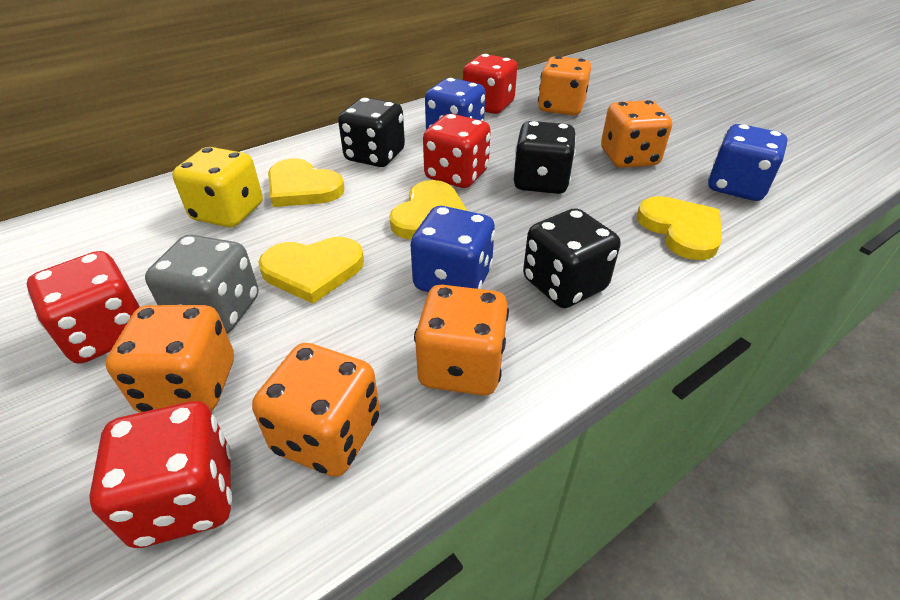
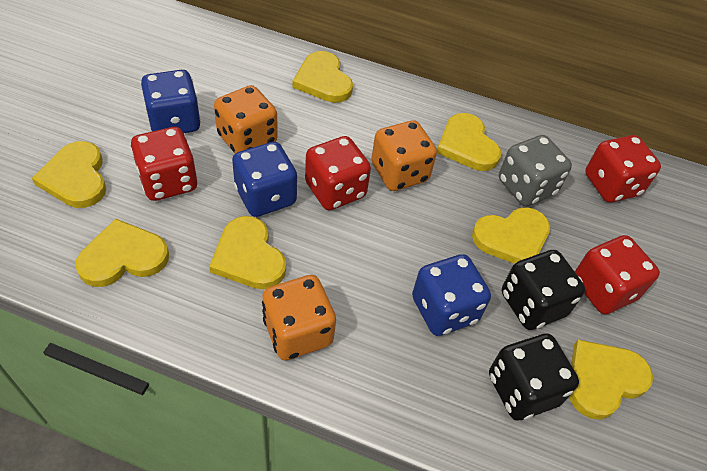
black dice: [338,97,405,167] [514,121,576,194] [523,208,620,308] = 3 -> [489,334,579,421] [502,250,585,330] = 2
orange dice: [105,305,234,413] [252,343,380,477] [414,285,509,396] [538,56,591,116] [601,100,672,168] = 5 -> [214,85,278,154] [262,275,336,360] [371,120,437,191] = 3
yellow dice: [172,147,263,228] = 1 -> none = 0
yellow heart: [258,237,364,304] [268,158,345,207] [389,180,467,239] [637,196,722,260] = 4 -> [32,141,106,208] [75,219,169,287] [209,216,286,289] [293,51,353,103] [437,113,501,171] [472,207,550,264] [569,339,653,420] = 7

